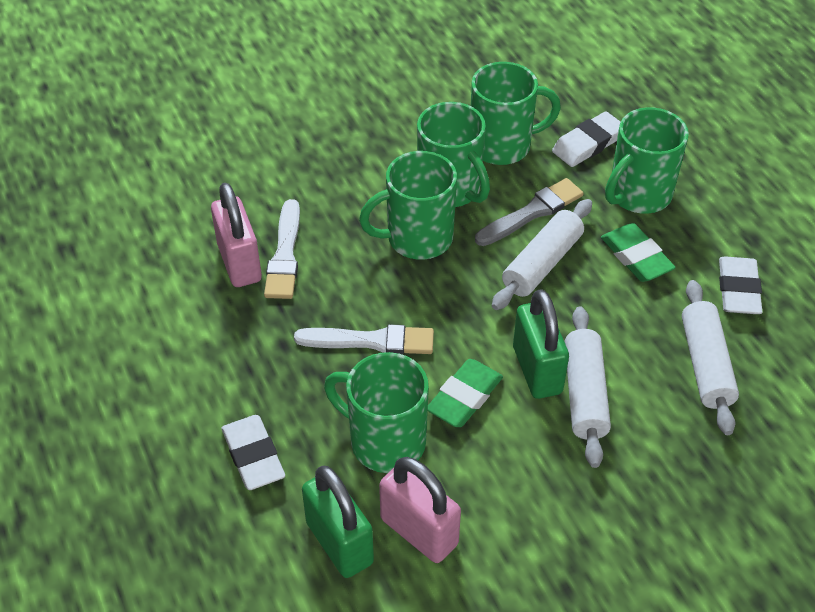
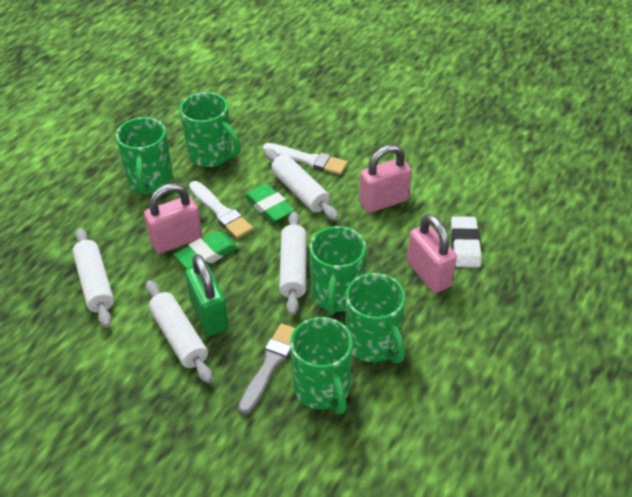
green padlock: [302,466,374,578] [513,289,569,399] = 2 -> [185,254,229,336] = 1
pink padlock: [211,183,262,287] [379,457,461,563] = 2 -> [144,183,202,254] [359,144,411,213] [407,214,457,293] = 3
white eraser: [222,415,285,490] [552,111,620,167] [719,256,762,314] = 3 -> [451,216,482,268] = 1
white rolling pin: [492,199,592,310] [565,307,611,468] [682,280,739,435] = 3 -> [72,228,114,328] [146,280,212,383] [265,148,339,220] [279,212,306,315] = 4

